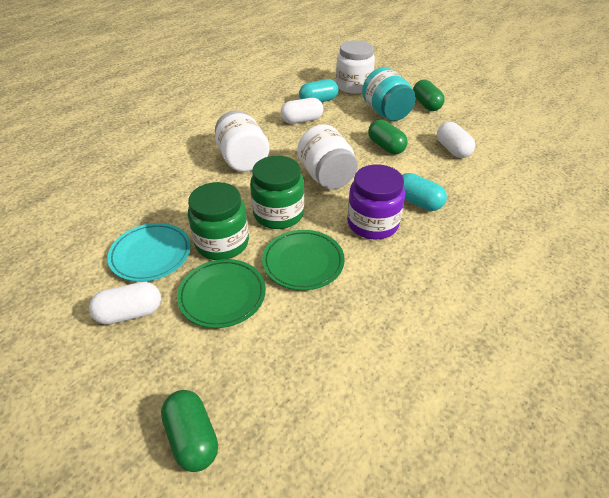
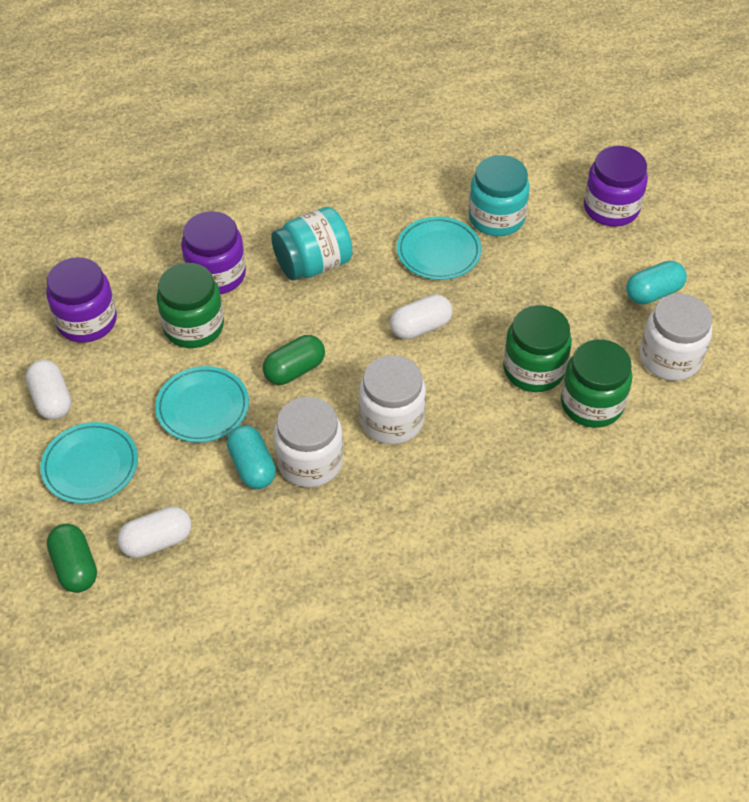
green capsule: [161,390,218,472] [368,119,408,154] [413,80,445,111] = 3 -> [47,524,97,593] [263,335,325,385] = 2
green jar: [188,182,249,260] [250,156,304,229] = 2 -> [156,263,224,348] [503,305,572,392] [561,339,632,428] = 3
green plate: [177,259,266,328] [262,230,345,290] = 2 -> none = 0
purple jar: [347,164,405,240] = 1 -> [46,257,117,343] [181,211,246,294] [584,146,648,227] = 3
turquoise jar: [362,67,416,121] = 1 -> [271,207,352,280] [468,155,530,236] = 2
turquoise plate: [107,223,191,282] = 1 -> [40,422,138,504] [155,366,249,443] [397,217,482,280] = 3

